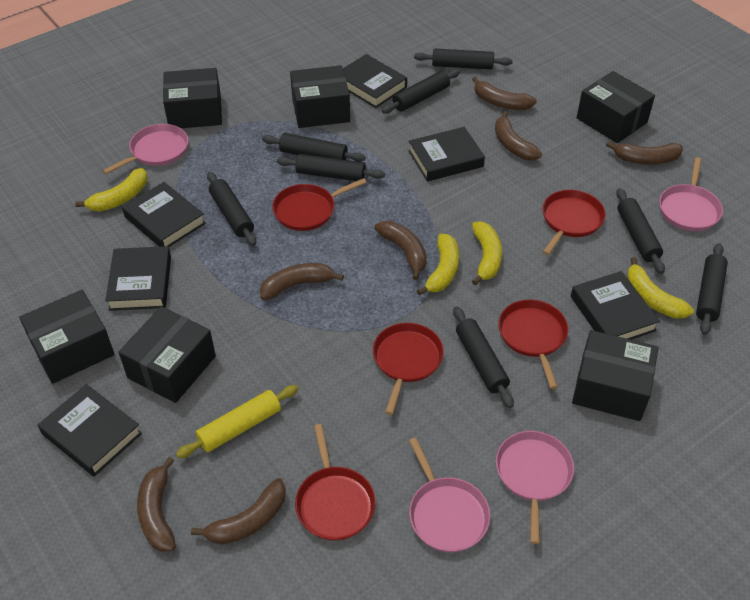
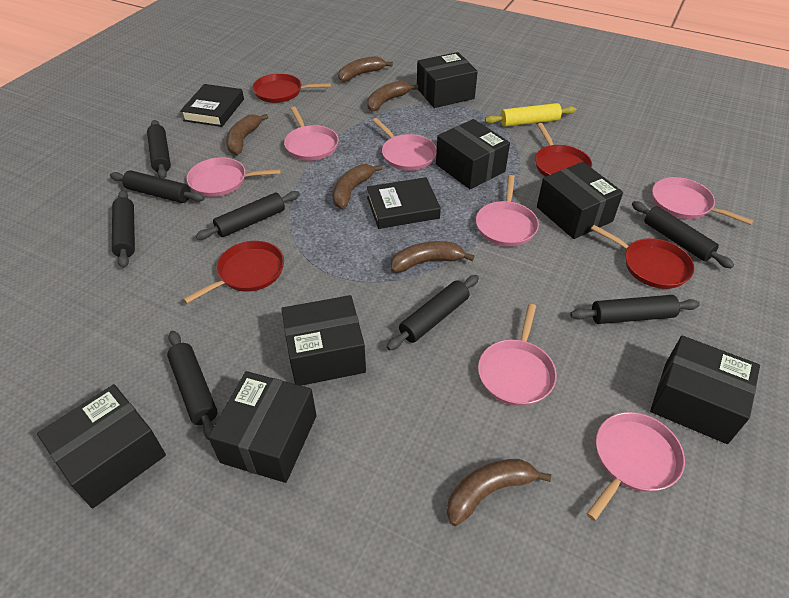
black book: [38,384,142,477] [105,246,171,311] [122,182,206,247] [343,54,407,108] [408,127,485,182] [571,271,660,340] = 6 -> [180,84,244,127] [367,177,441,229] = 2
black box: [19,290,115,384] [118,306,216,403] [163,68,222,128] [290,65,350,128] [572,330,659,421] [577,71,655,143] = 6 -> [37,384,166,509] [208,371,317,483] [281,295,366,386] [417,52,478,108] [436,119,510,189] [537,162,623,239] [650,335,760,444] = 7
brown banana: [137,457,176,552] [191,478,286,545] [260,263,344,300] [374,221,427,280] [472,76,537,110] [495,111,542,160] [606,141,683,165] = 7 -> [226,114,268,155] [333,164,383,209] [338,56,393,82] [367,81,418,112] [391,241,474,273] [447,459,551,526] = 6
pink pan: [103,124,188,174] [409,437,490,552] [496,431,574,544] [659,157,723,231] = 4 -> [187,157,281,197] [284,107,339,161] [372,118,437,171] [476,175,539,247] [478,304,557,406] [587,412,685,521] [652,177,754,225] = 7
red pan: [272,178,367,231] [295,424,376,541] [373,323,444,415] [498,300,568,389] [542,190,606,255] = 5 -> [183,241,284,304] [252,73,331,103] [535,123,592,177] [591,225,695,289] = 4
yellow banana: [75,168,147,211] [417,233,459,296] [472,221,502,285] [627,257,694,319] = 4 -> none = 0

